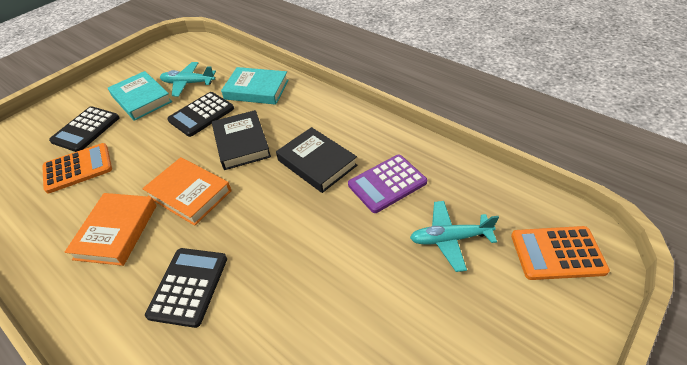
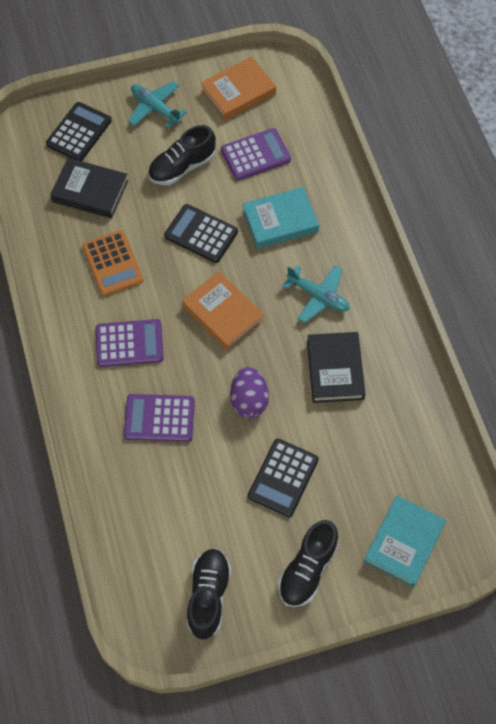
black shoe: none = 0 -> [148,125,216,185] [187,549,231,639] [278,520,338,607] = 3
orange calculator: [42,143,112,193] [511,226,610,280] = 2 -> [82,230,144,296] = 1
purple calculator: [348,155,427,213] = 1 -> [96,319,164,367] [124,394,195,442] [221,128,291,181] = 3
purple egg: none = 0 -> [230,367,269,418] = 1

